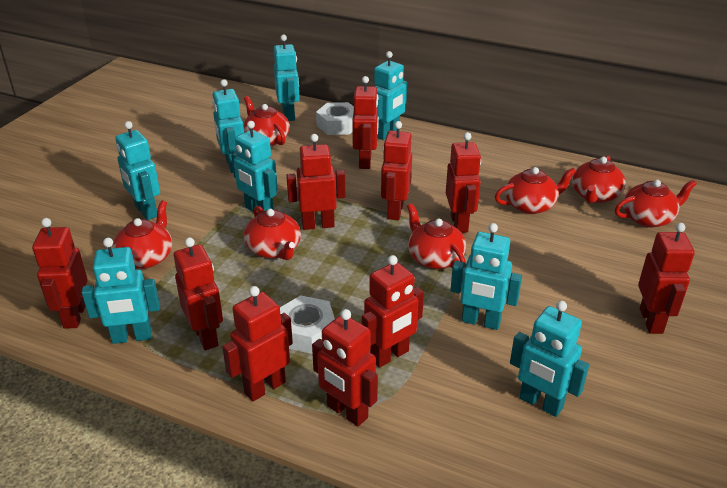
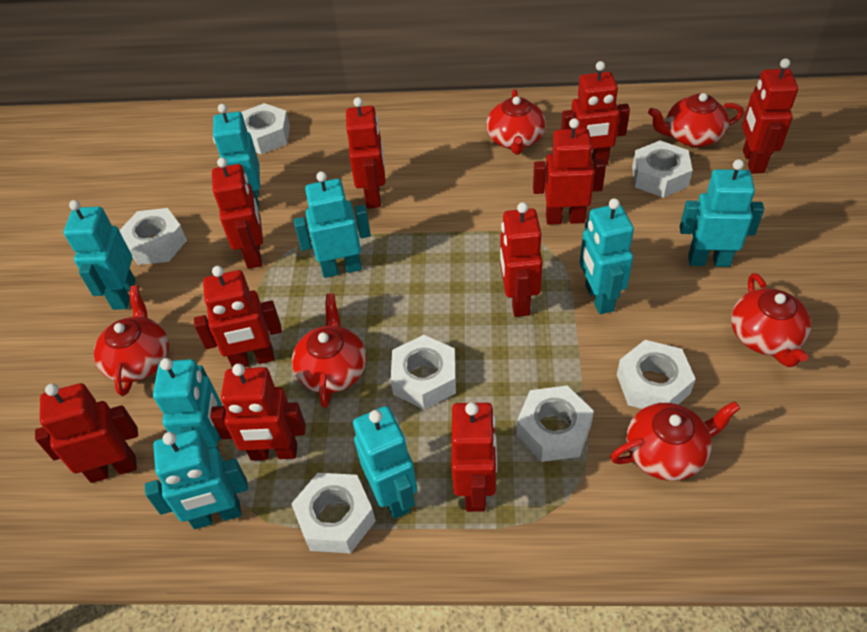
red teapot: [113,200,172,269] [243,96,290,146] [244,206,301,260] [407,203,466,269] [495,167,576,214] [572,156,626,203] [615,180,697,227] = 7 -> [94,286,169,396] [292,294,366,408] [486,89,546,154] [610,401,741,481] [648,93,744,147] [731,273,811,367] = 6
white nut: [280,295,335,354] [316,102,354,135] = 2 -> [119,208,187,265] [241,103,290,154] [291,473,376,554] [391,335,456,409] [516,386,594,462] [617,340,696,409] [632,141,693,198] = 7

